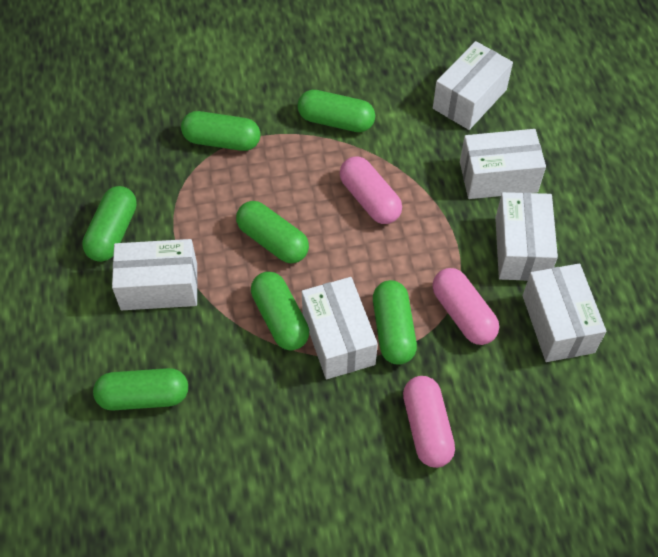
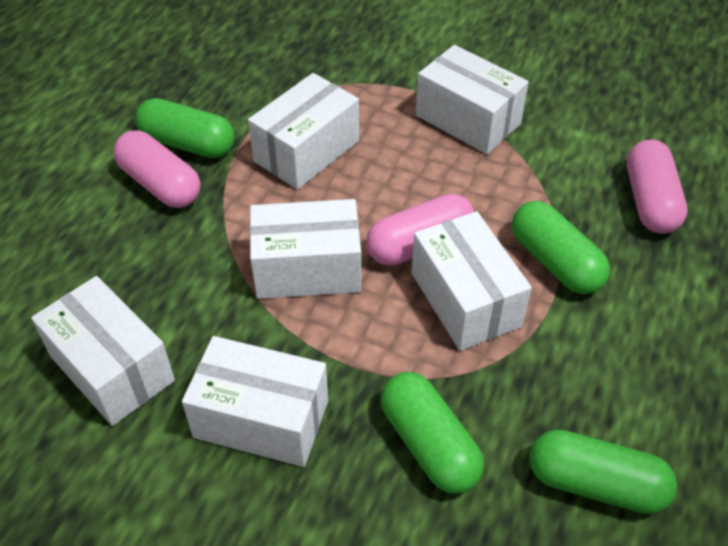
green capsule: [82,186,137,262] [93,368,188,411] [181,111,260,151] [236,201,309,264] [251,271,309,350] [297,90,375,132] [373,280,417,365] = 7 -> [135,98,234,158] [381,372,484,494] [512,201,610,294] [530,429,677,514] = 4

